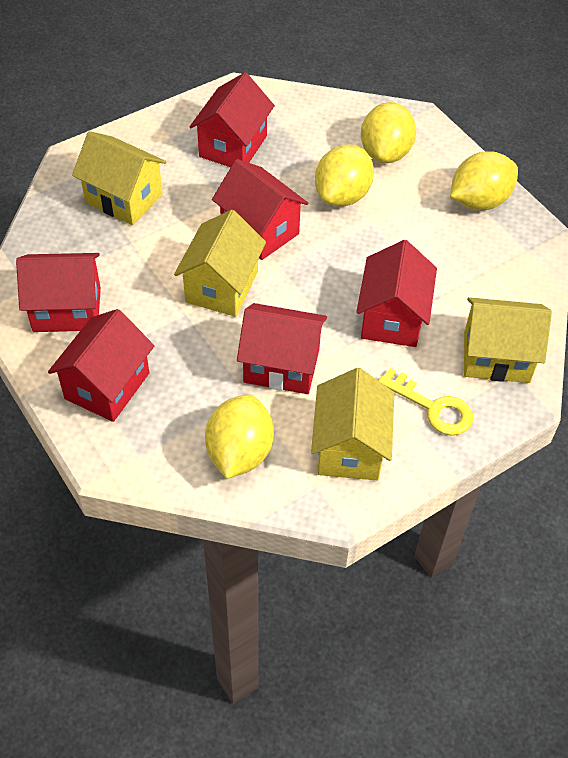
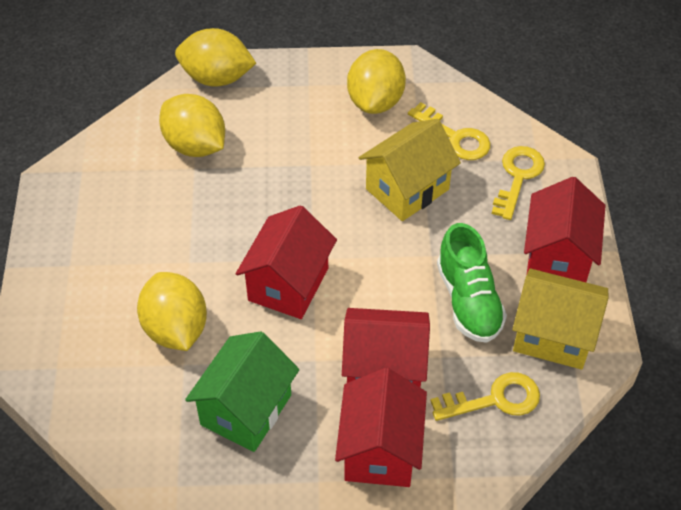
green house: none = 0 -> [185,331,299,452] = 1
green shoe: none = 0 -> [437,223,507,343] = 1
red house: [16,253,101,332] [48,309,154,422] [189,72,275,167] [212,159,308,260] [237,303,327,394] [356,240,437,347] = 6 -> [236,205,337,319] [335,368,427,487] [342,308,430,388] [524,177,606,282] = 4
yellow house: [72,131,166,225] [174,210,266,317] [311,368,394,480] [464,297,552,383] = 4 -> [359,119,461,221] [512,269,608,369] = 2
yellow key: [378,368,473,435] = 1 -> [408,102,491,160] [431,372,540,421] [492,146,545,220] = 3

